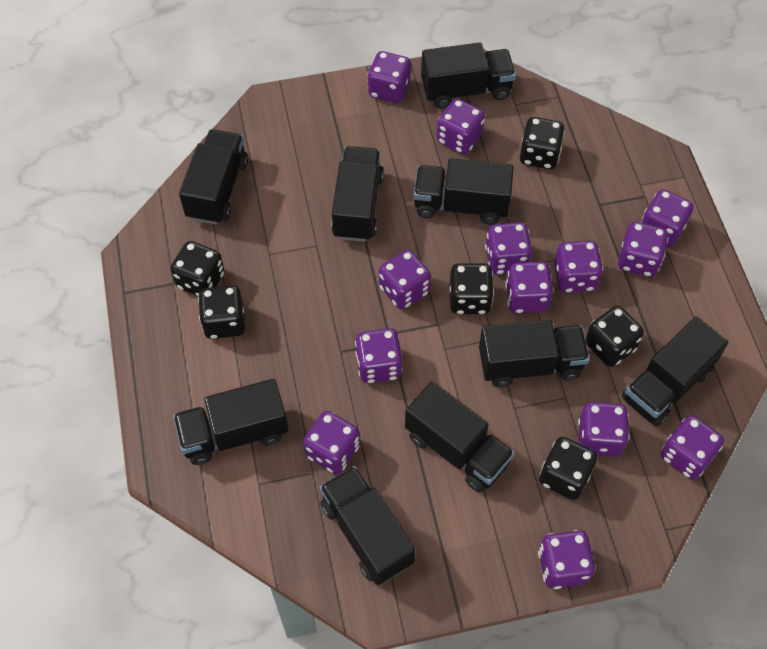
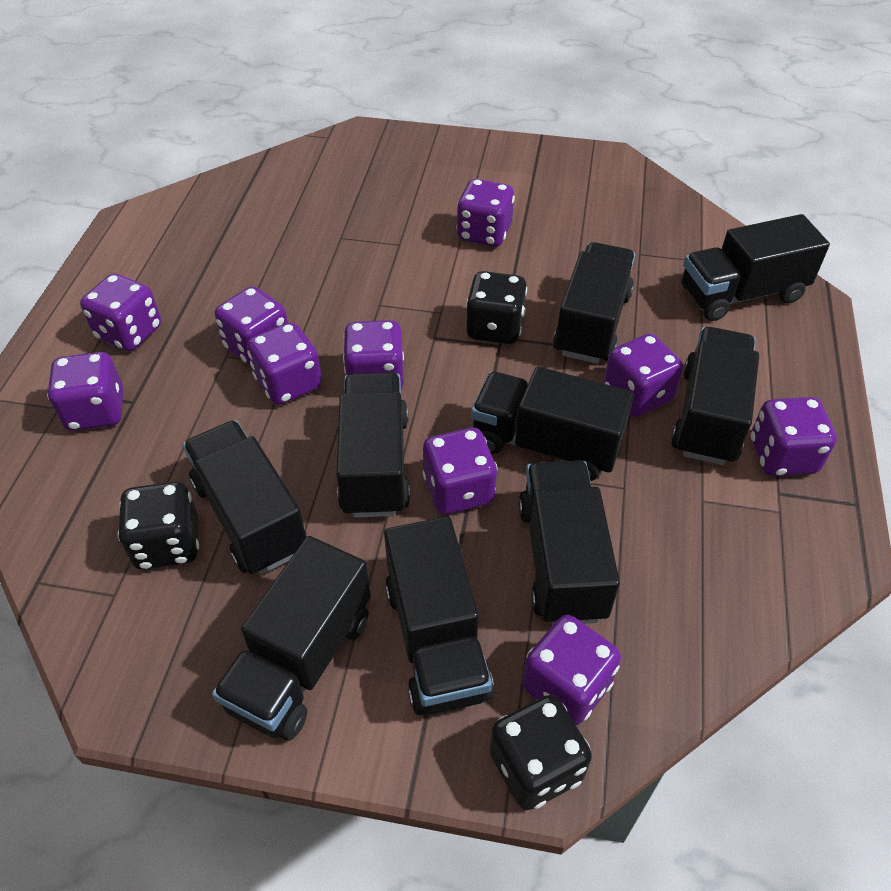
black dice: [170,241,224,296] [198,285,245,339] [449,263,494,314] [520,117,565,169] [539,437,597,500] [585,306,644,367] = 6 -> [117,481,199,570] [466,271,527,344] [490,695,592,810] = 3
purple dice: [303,411,360,474] [355,328,403,383] [368,51,411,103] [379,250,431,309] [437,99,485,154] [485,222,532,275] [505,261,553,313] [538,530,595,589] [554,241,603,293] [578,402,629,457] [618,222,668,277] [641,189,694,247] [661,415,724,480] = 13 -> [47,352,123,431] [80,274,161,351] [215,286,288,366] [247,322,322,405] [343,320,404,389] [423,428,498,514] [456,179,515,247] [522,615,621,725] [603,334,683,417] [751,397,837,476] = 10

